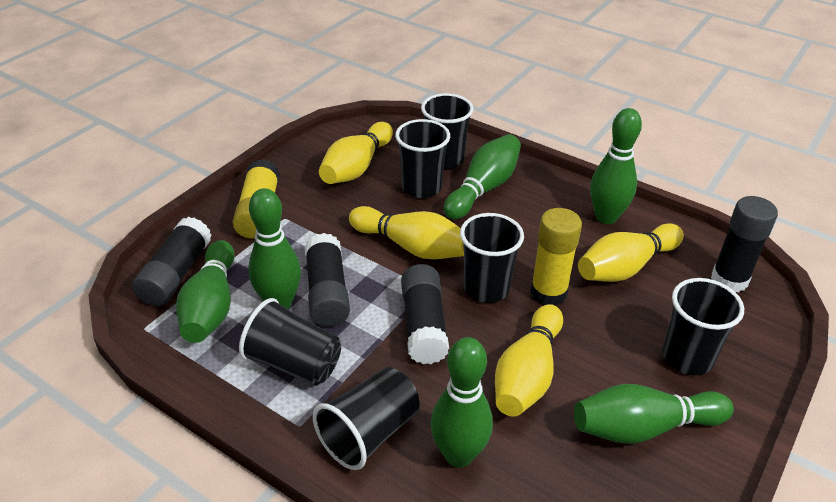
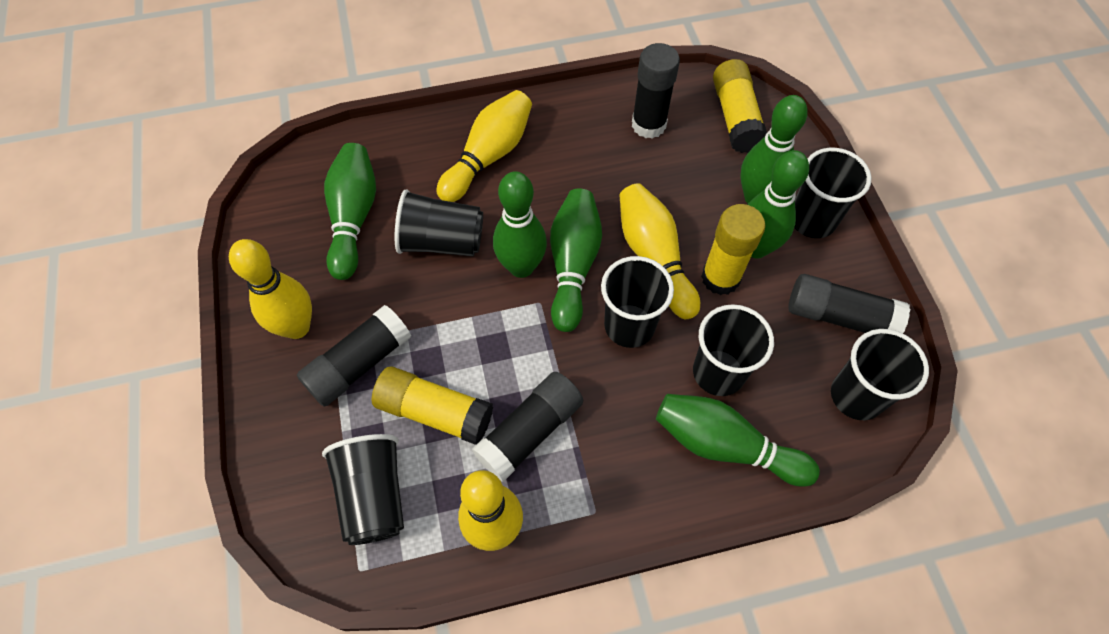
yellow glue stick: [232,159,280,239] [530,208,582,305] = 2 -> [371,366,493,445] [701,204,765,295] [713,59,767,153] = 3

